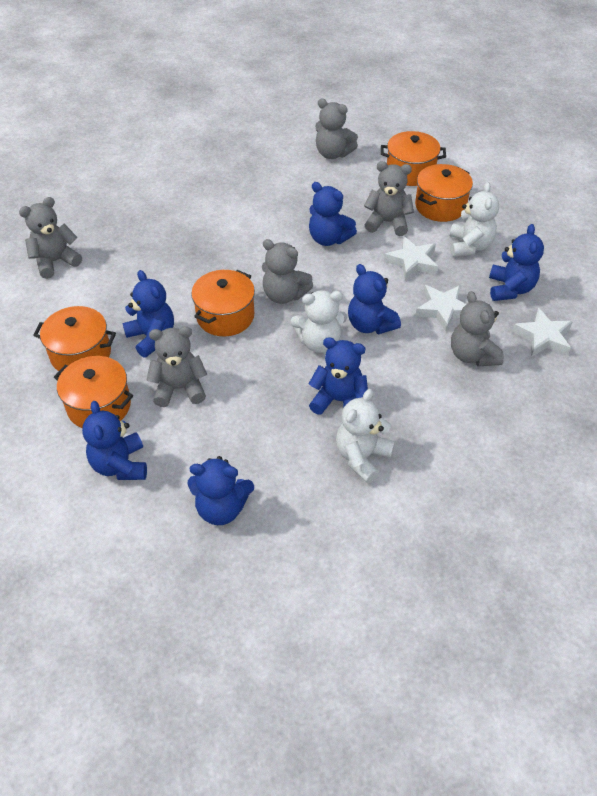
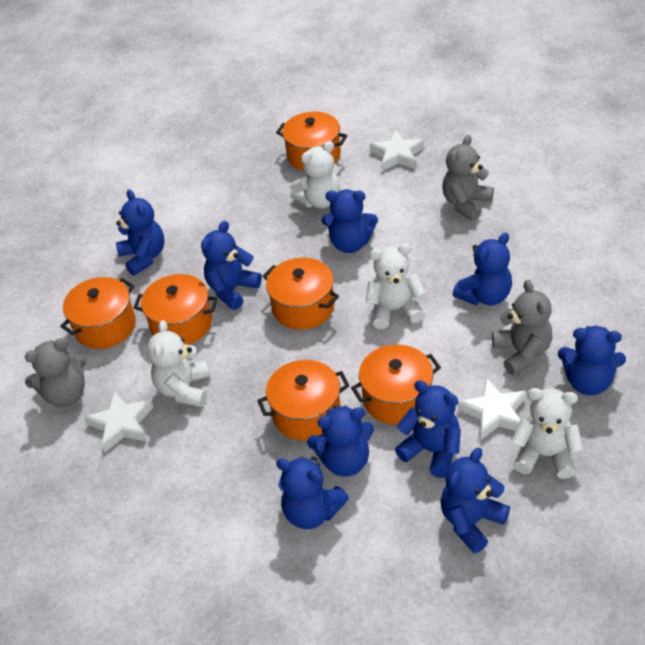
blue teddy bear: [82,401,147,480] [122,270,174,358] [188,456,254,525] [309,182,357,246] [309,337,368,415] [348,264,401,334] [489,224,544,301] = 7 -> [116,189,164,276] [201,221,262,310] [276,457,349,529] [307,405,374,477] [322,189,378,253] [395,380,461,478] [440,448,510,553] [453,233,512,305] [558,325,626,395] = 9
grey teddy bear: [19,197,82,279] [146,326,207,407] [262,239,313,304] [315,99,358,159] [364,161,414,236] [451,291,504,367] = 6 -> [25,338,86,407] [442,135,494,221] [492,280,552,375] = 3
orange pot: [33,306,116,371] [54,356,133,428] [191,270,255,336] [381,131,446,186] [415,164,473,222] = 5 -> [60,277,136,349] [134,274,218,345] [257,360,350,441] [263,258,339,330] [276,112,348,171] [351,345,441,425] = 6
white teddy bear: [291,290,347,353] [336,389,395,483] [450,182,499,257] = 3 -> [147,320,210,407] [290,141,340,209] [365,243,426,329] [511,388,583,479] = 4

